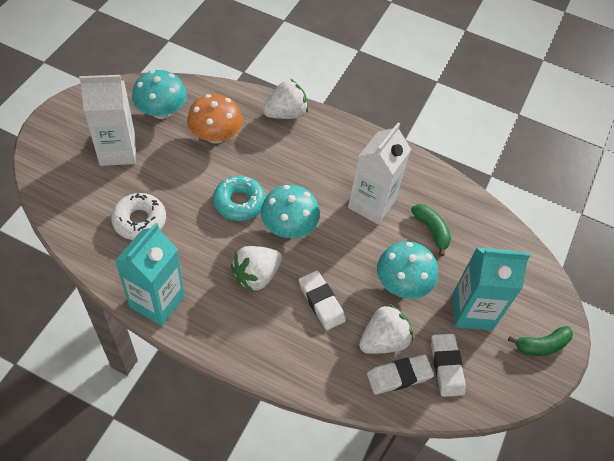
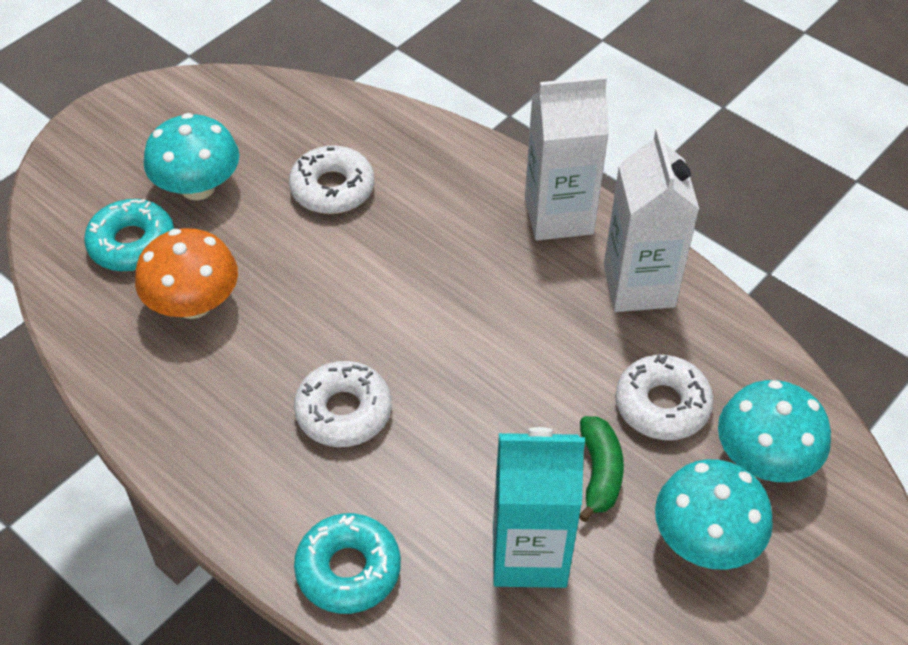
green banana: [411,204,451,256] [508,326,573,356] = 2 -> [579,416,624,522] = 1
turquoise carton: [115,222,185,326] [453,247,530,330] = 2 -> [493,427,585,588] = 1
turquoise donut: [213,176,265,221] = 1 -> [84,199,174,272] [294,513,401,614] = 2
white donut: [111,193,166,240] = 1 -> [289,145,374,214] [294,361,392,447] [615,355,714,440] = 3
white eraser: [299,271,346,330] [367,355,434,395] [431,334,466,397] = 3 -> none = 0
white strawberry: [231,246,282,292] [263,79,308,119] [359,303,413,354] = 3 -> none = 0

